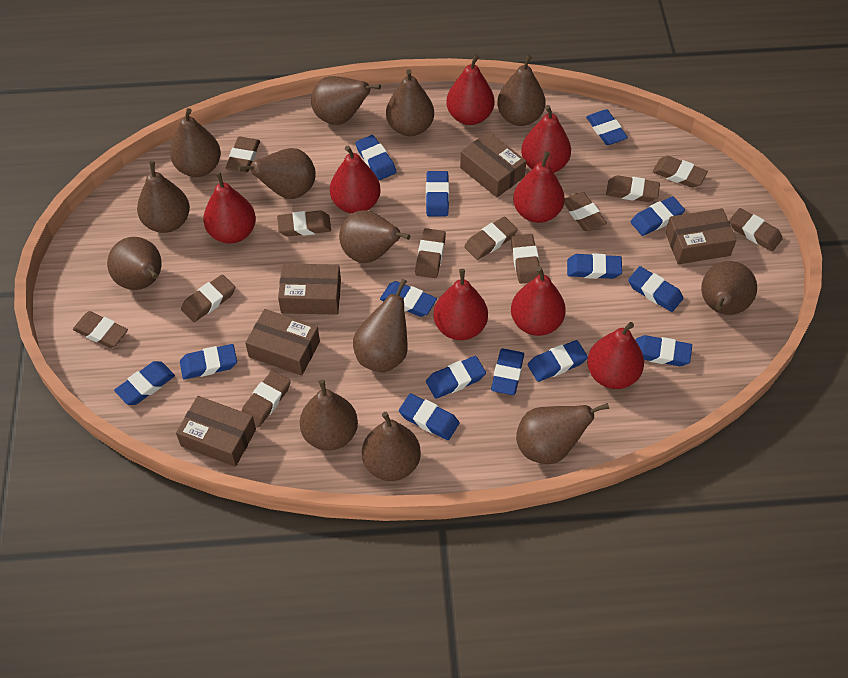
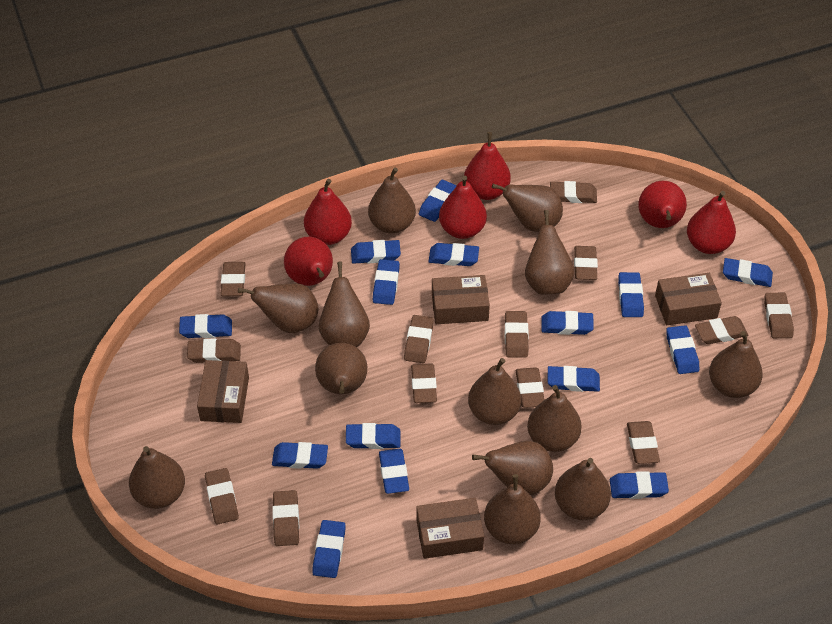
blue eraser: [114,361,175,405] [180,344,237,379] [355,135,397,180] [380,281,437,317] [399,393,459,440] [426,171,449,216] [426,356,486,399] [491,349,524,395] [528,340,588,382] [567,253,622,279] [586,109,628,145] [628,266,683,312] [631,196,685,236] [635,335,692,366] = 14 -> [179,314,232,338] [272,442,328,469] [312,520,346,578] [346,423,400,449] [351,240,401,264] [373,259,400,305] [379,449,409,494] [419,180,457,222] [429,243,479,266] [541,311,594,335] [548,366,600,392] [610,471,669,499] [618,272,644,317] [666,325,699,374] [723,258,773,287] = 15
brown box: [176,396,256,467] [245,309,320,376] [278,263,341,315] [460,132,526,197] [665,208,737,264] = 5 -> [197,360,249,423] [416,498,484,559] [432,275,490,324] [655,273,722,325] = 4
brown eraser: [73,311,128,348] [181,274,235,322] [226,137,260,172] [241,370,291,427] [277,210,331,237] [415,228,446,278] [464,217,518,260] [511,234,540,284] [564,192,607,231] [606,175,660,202] [653,156,708,188] [729,208,783,251] = 12 -> [187,338,241,363] [205,468,239,525] [220,262,246,296] [272,490,299,546] [404,315,434,363] [411,363,437,403] [505,311,529,358] [516,367,544,408] [550,181,597,203] [574,246,598,280] [627,421,660,464] [695,316,748,344] [764,293,794,338] = 13
red pear: [203,172,256,244] [330,146,381,214] [433,269,488,340] [446,54,494,125] [511,267,566,336] [513,151,565,223] [521,105,571,173] [587,322,644,389] = 8 -> [284,237,333,286] [304,179,352,245] [439,176,487,239] [464,132,511,200] [638,181,687,228] [687,191,736,254] = 6

